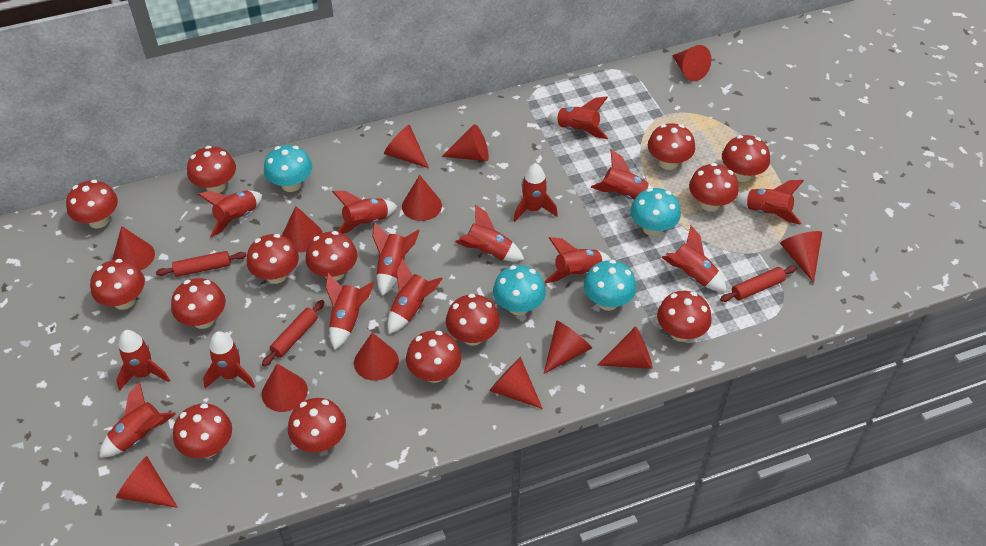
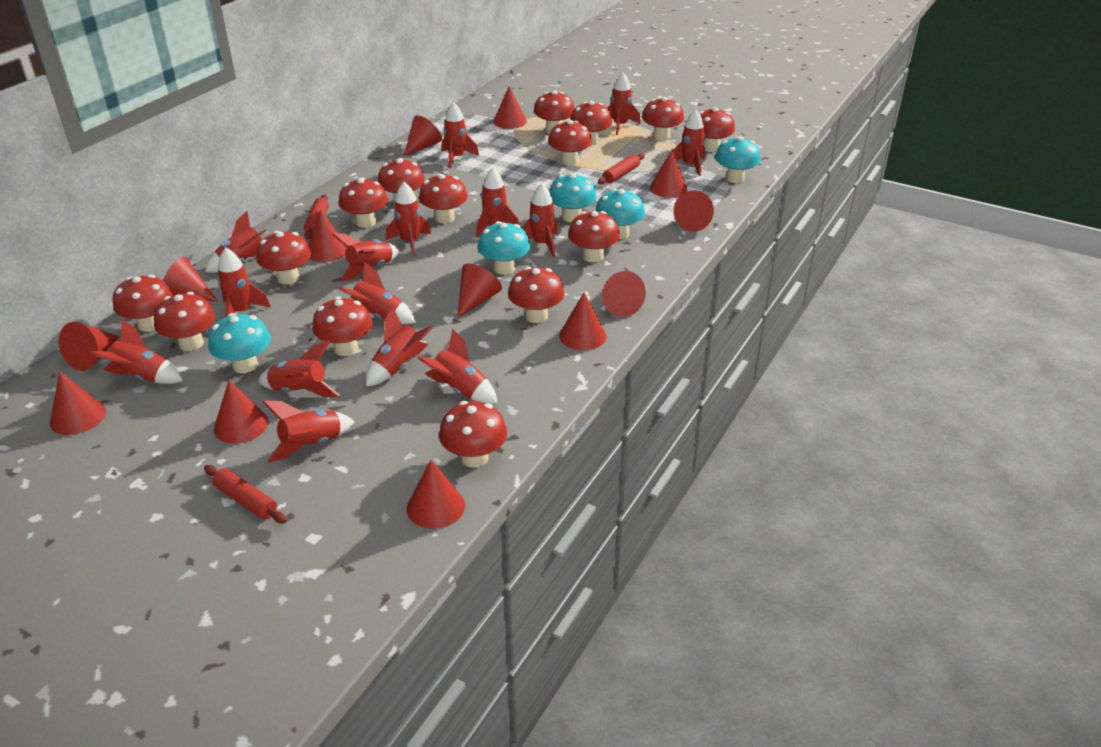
red mushroom: [66,180,118,228] [90,259,145,310] [171,278,226,329] [173,403,232,458] [187,146,236,193] [247,234,299,284] [288,398,346,452] [305,231,357,281] [406,331,461,383] [446,294,500,345] [648,123,695,170] [657,291,712,342] [689,163,739,212] [722,135,770,182] = 14 -> [113,274,173,332] [154,292,215,351] [257,231,311,284] [312,296,372,356] [339,177,388,228] [378,158,425,204] [419,174,468,223] [439,401,507,468] [508,267,565,323] [534,90,575,133] [548,120,592,166] [568,211,620,263] [570,101,612,145] [642,97,684,141] [699,107,735,152] = 15
turquoise mushroom: [264,145,312,192] [493,265,546,316] [584,260,637,311] [631,188,681,236] = 4 -> [208,313,271,373] [477,221,530,275] [549,173,597,222] [596,189,645,239] [715,136,761,183] = 5

